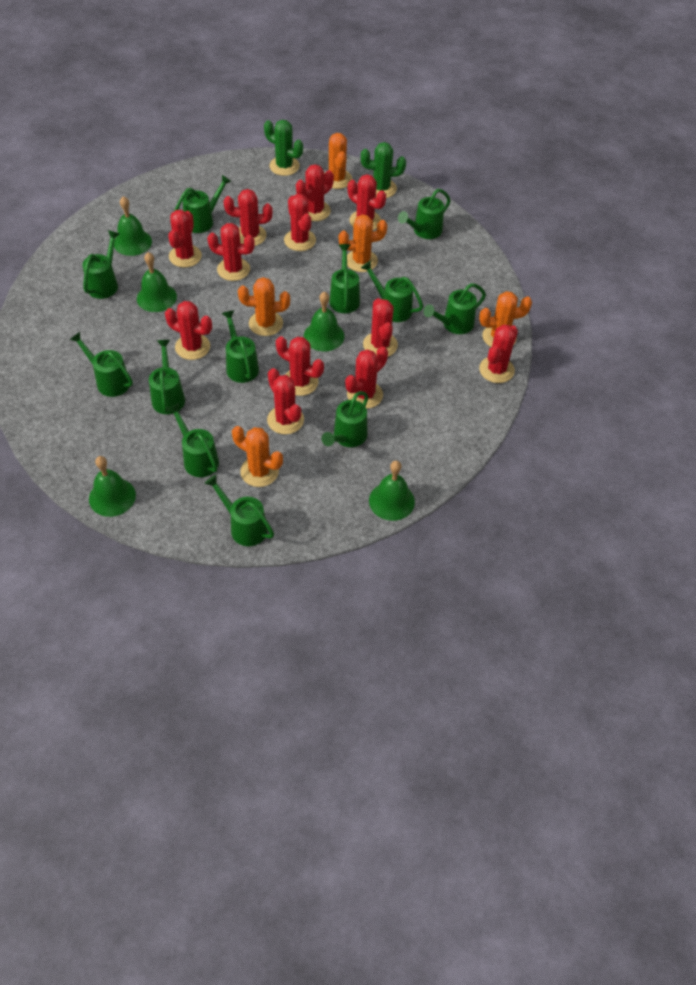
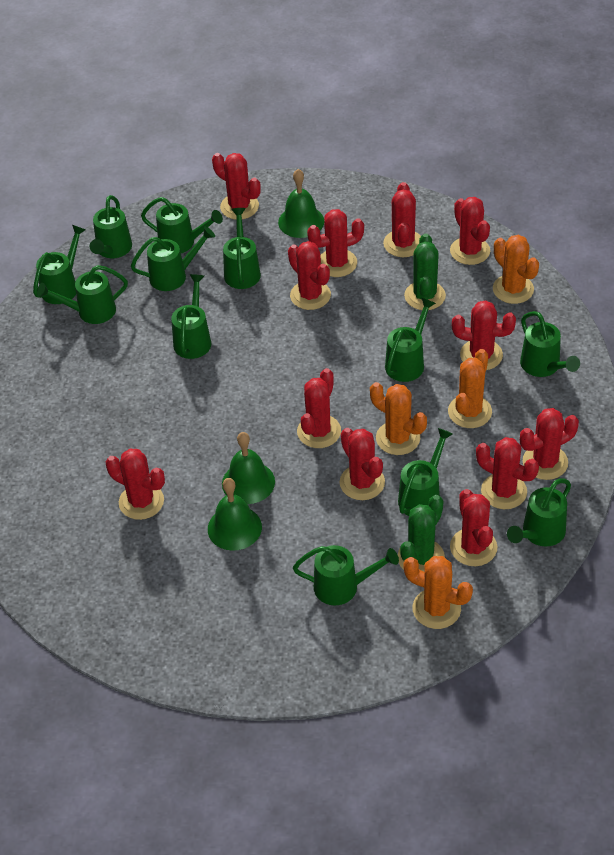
green bell: [89,456,136,517] [114,196,152,256] [137,252,177,312] [304,292,344,352] [369,461,415,521] = 5 -> [208,478,262,551] [222,432,275,504] [278,169,324,238] = 3
orange cactus: [232,426,283,487] [238,277,290,336] [324,133,352,189] [339,215,387,272] [479,291,532,347] = 5 -> [370,382,427,455] [403,556,473,629] [448,349,492,428] [493,235,539,304] = 4

